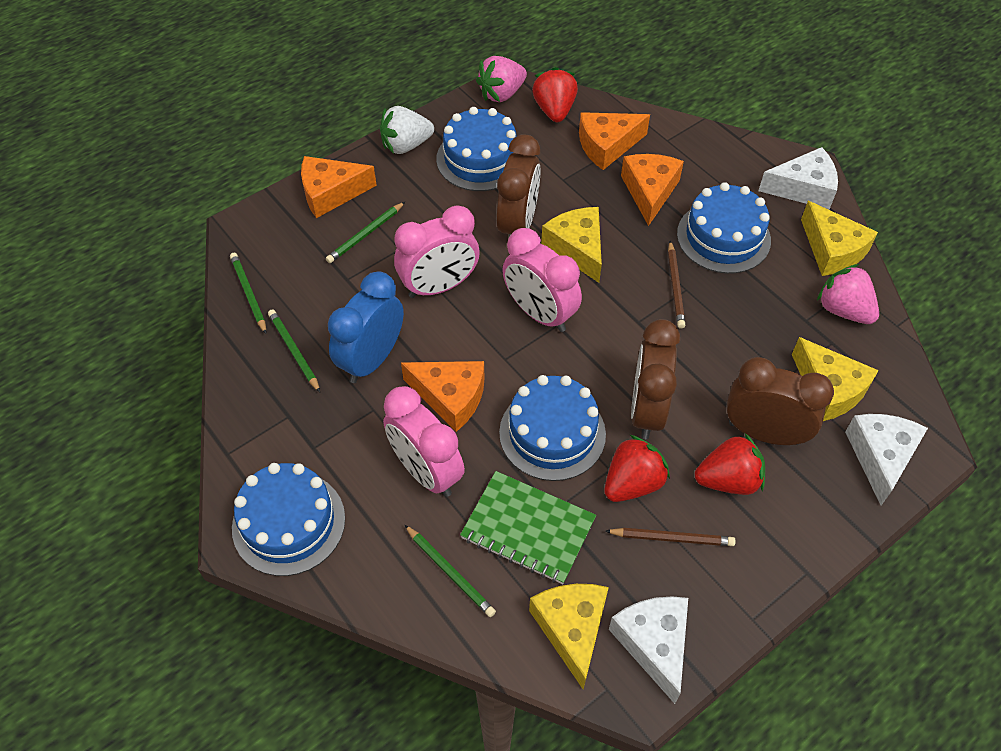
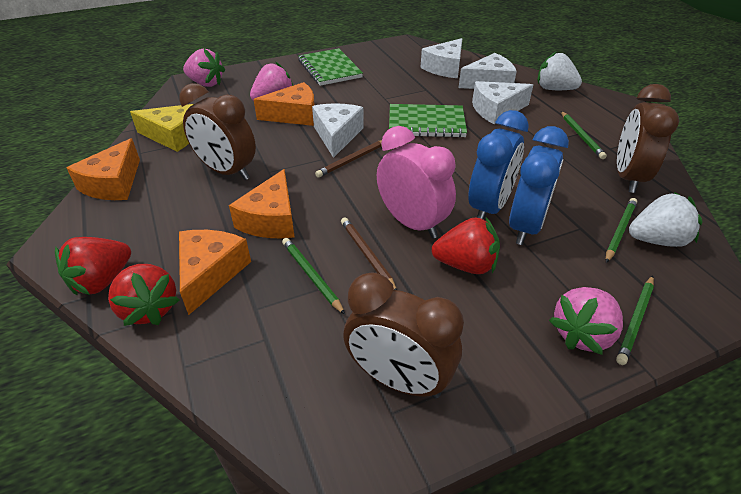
blue cake: [232,463,345,576] [436,107,516,191] [499,375,606,481] [677,182,771,274] = 4 -> none = 0
blue clock: [328,271,404,383] = 1 -> [469,110,529,220] [509,126,569,245] = 2
green notebook: [460,471,596,584] = 1 -> [298,48,363,86] [389,104,467,138] = 2
pink clock: [383,386,465,497] [394,206,480,298] [502,228,582,332] = 3 -> [377,126,456,239] = 1
pink strawberry: [476,56,527,102] [817,264,879,324] = 2 -> [183,49,225,87] [250,61,293,101] [549,287,623,355] = 3
white cheese: [609,596,688,704] [758,147,838,210] [845,414,928,505] = 3 -> [312,104,364,158] [420,38,462,78] [459,53,517,89] [472,81,533,124] = 4
white strawberry: [380,106,434,154] = 1 -> [537,51,582,90] [629,192,703,247] = 2
yellow cheese: [529,584,609,689] [541,207,602,283] [792,337,879,421] [801,201,878,276] = 4 -> [130,104,194,152] = 1

